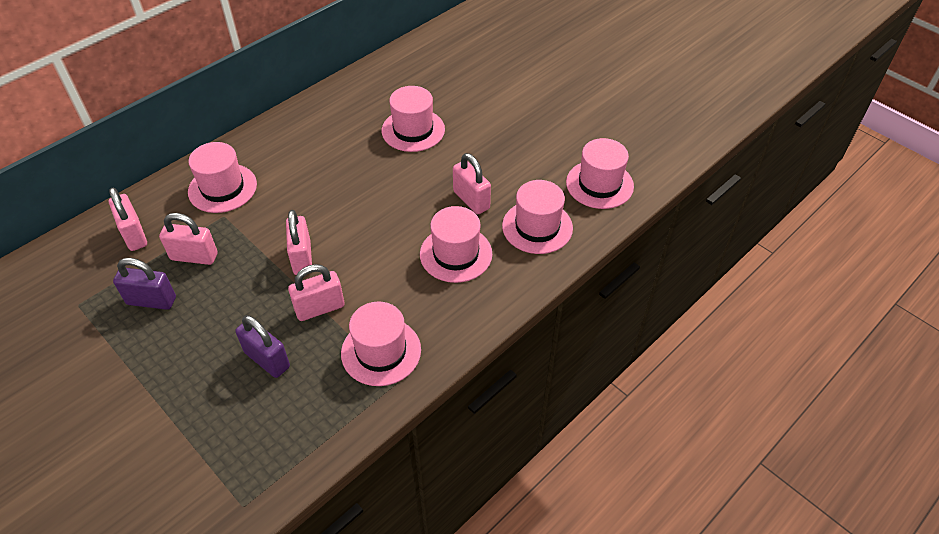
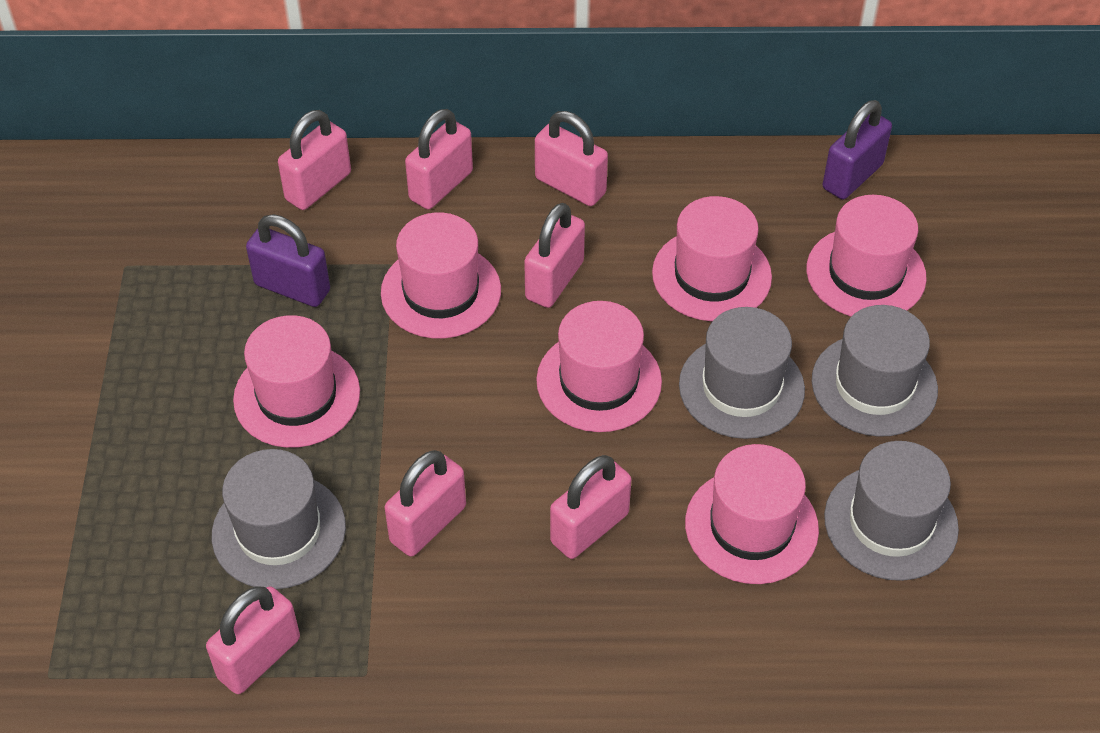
grey hat: none = 0 -> [212,449,346,589] [679,307,805,439] [812,305,938,437] [824,441,959,581] = 4
pink padlock: [109,188,147,251] [159,213,218,265] [286,210,312,275] [288,264,345,321] [453,153,491,214] = 5 -> [206,586,300,694] [278,110,351,210] [385,450,466,557] [405,109,473,210] [524,203,585,308] [535,111,608,206] [550,455,631,559] = 7

